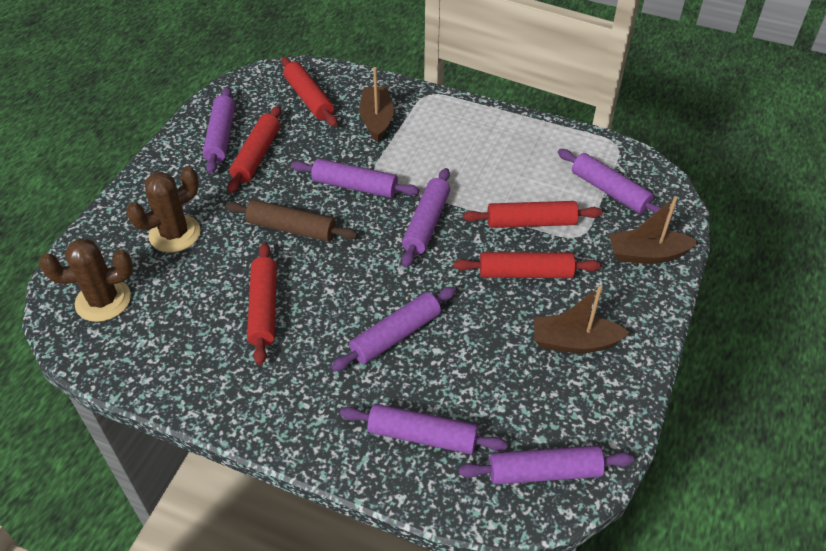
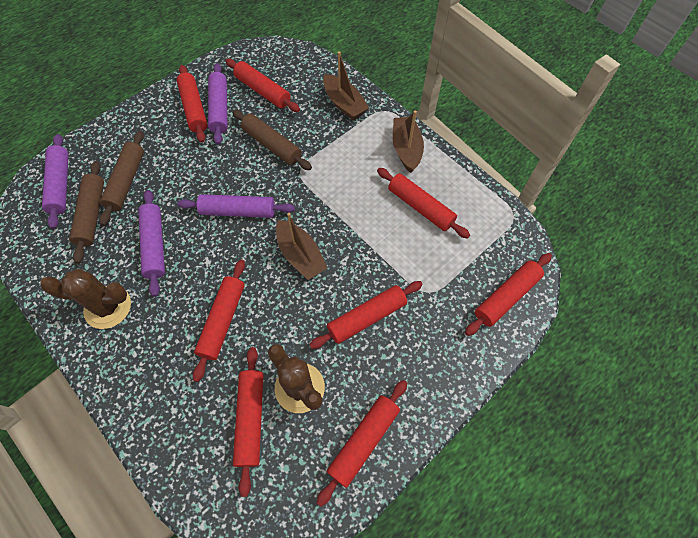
brown rolling pin: [225,200,358,242] = 1 -> [69,161,104,263] [100,131,144,226] [232,110,312,170] = 3
purple rolling pin: [203,87,235,174] [291,159,419,198] [331,287,456,372] [340,404,508,454] [402,168,450,267] [459,446,634,485] [558,149,669,219] = 7 -> [42,134,69,229] [138,190,165,297] [177,194,295,218] [208,63,228,145] = 4
red rolling pin: [228,106,281,193] [247,243,277,365] [281,57,337,127] [453,252,601,278] [463,201,602,228] = 5 -> [177,65,208,143] [193,259,245,382] [225,59,300,112] [233,347,263,497] [309,281,423,349] [317,380,407,506] [377,168,470,239] [465,253,552,336] = 8

